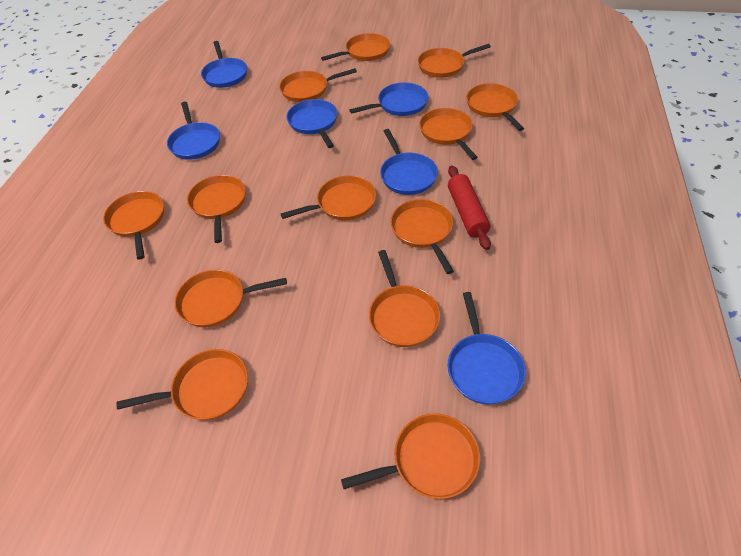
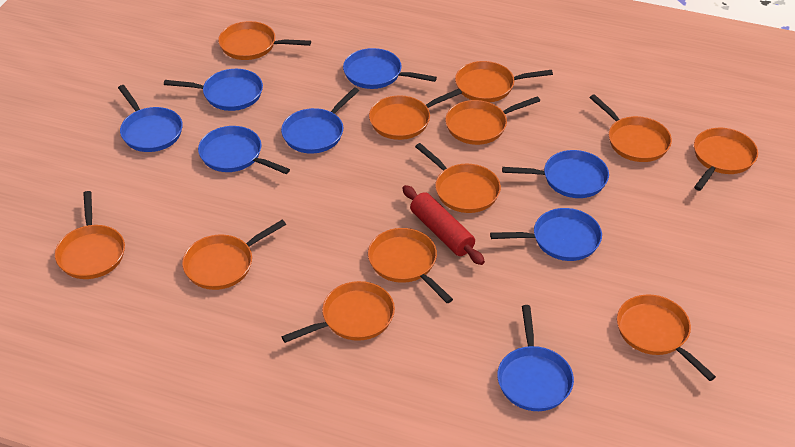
blue pan: [167,102,220,160] [201,41,247,88] [287,99,337,148] [350,82,428,116] [380,129,438,195] [447,292,526,404] = 6 -> [118,85,183,152] [164,69,263,111] [198,126,290,174] [281,87,359,154] [343,48,437,89] [490,208,602,261] [497,305,574,411] [502,150,609,198] = 8
orange pan: [103,191,164,260] [116,349,248,420] [175,270,287,328] [187,175,246,243] [279,68,357,102] [281,175,376,220] [321,33,390,61] [341,413,480,499] [369,250,440,347] [390,199,454,274] [418,44,491,78] [419,108,478,160] [466,83,524,131] = 13 -> [55,191,125,279] [182,220,286,290] [218,21,311,60] [281,281,395,343] [368,228,453,303] [369,89,462,140] [415,143,501,213] [445,96,540,145] [455,61,553,102] [590,94,672,162] [617,295,716,381] [694,128,758,191] = 12

